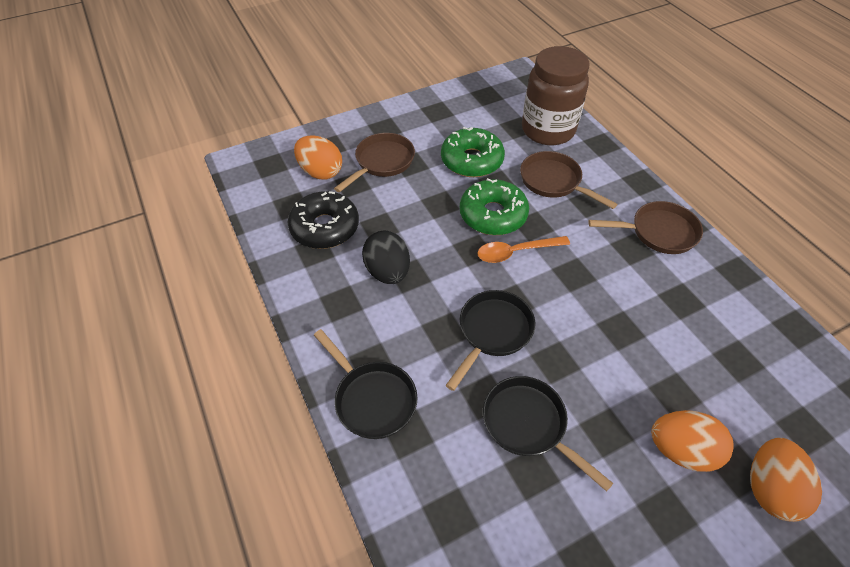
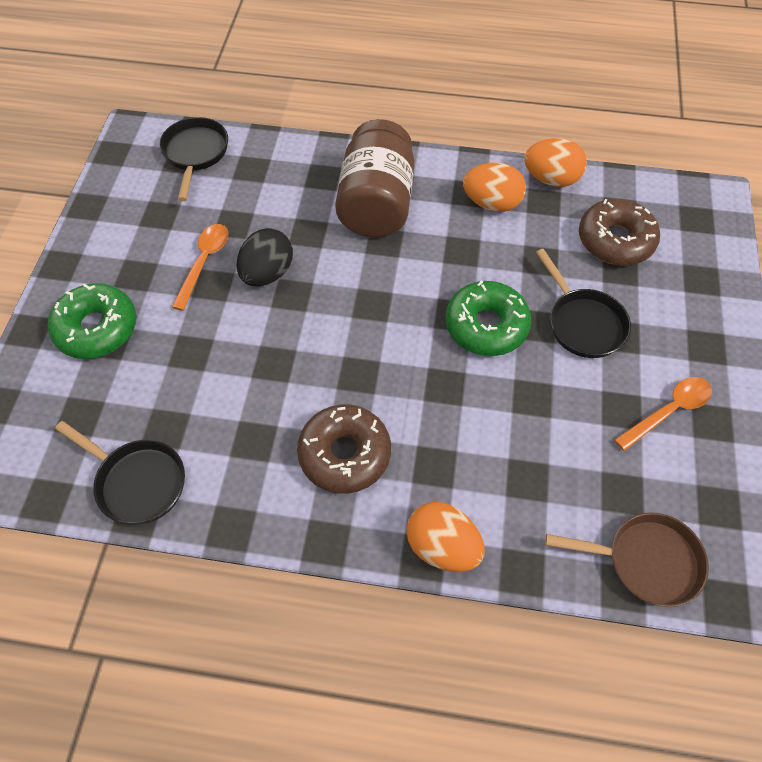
black donut: [288,191,359,249] = 1 -> none = 0
brown donut: none = 0 -> [297,404,391,494] [579,199,660,266] = 2
brown pan: [334,133,415,192] [520,151,617,209] [588,201,703,254] = 3 -> [545,513,709,607] = 1
orange spoon: [477,236,570,263] = 1 -> [172,224,228,311] [614,377,712,451] = 2

